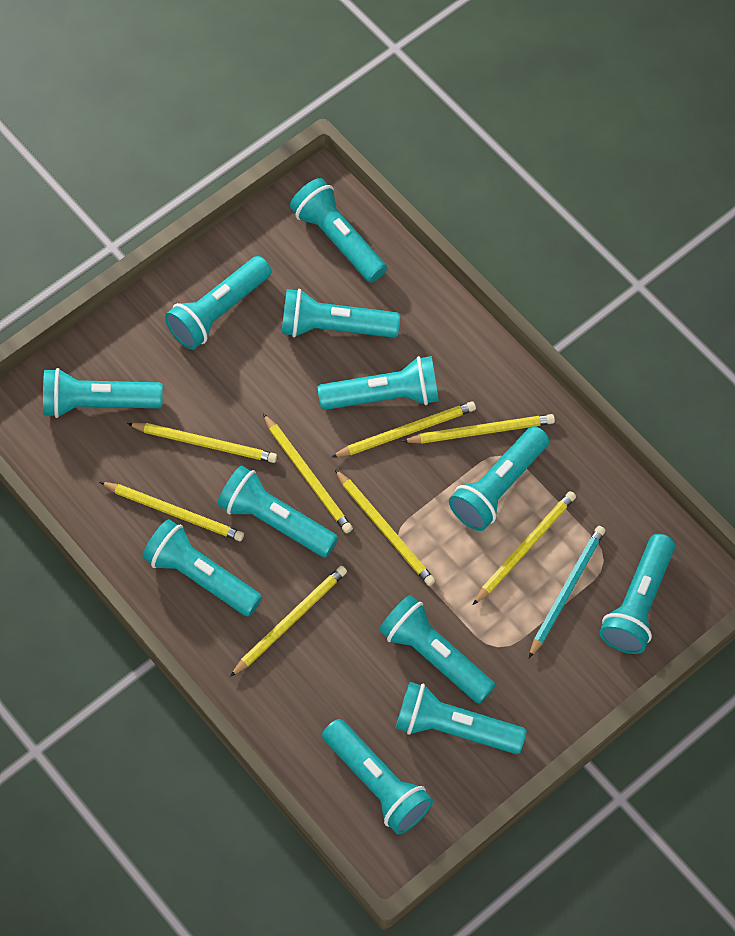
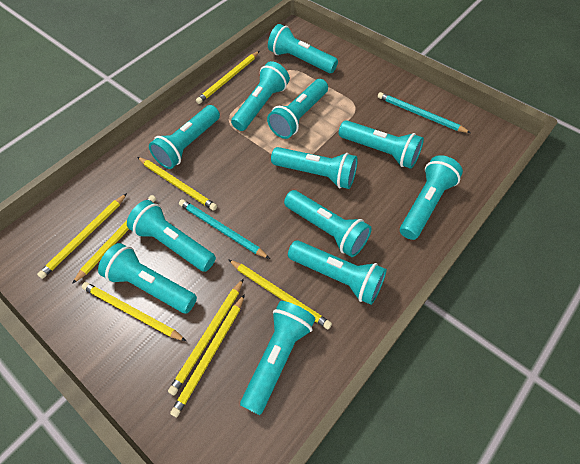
turquoise pencil: [529,526,605,658] = 1 -> [179,199,270,259] [378,92,471,133] = 2

